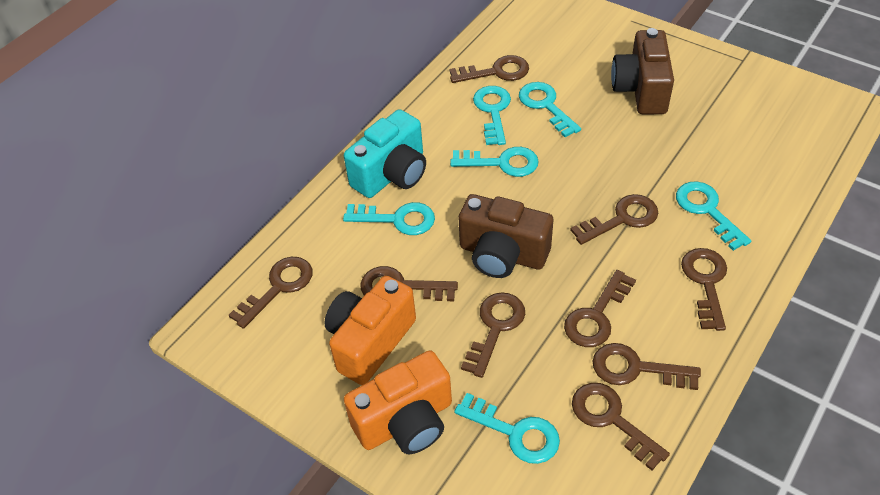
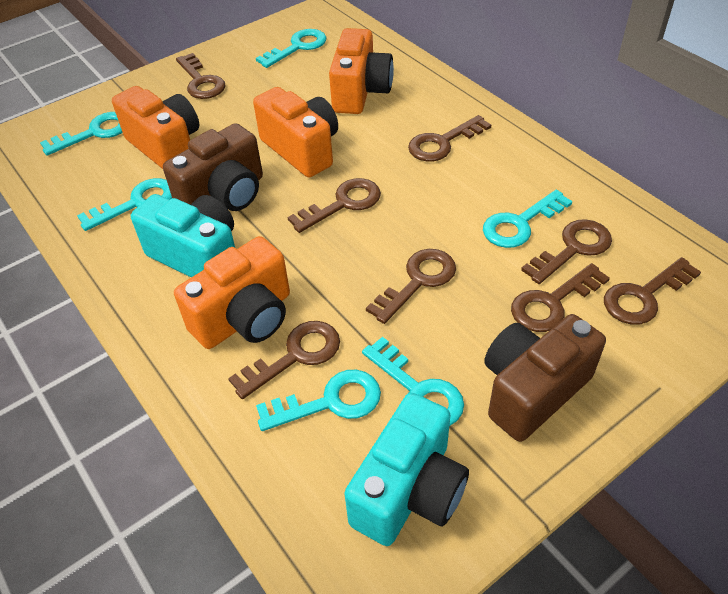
brown key: [229,257,313,329] [360,266,458,301] [449,55,529,83] [461,292,525,378] [564,270,636,347] [570,194,658,245] [572,383,670,470] [592,343,701,390] [681,248,727,331] = 9 -> [176,53,226,99] [228,321,340,399] [287,178,381,233] [366,249,456,324] [408,115,491,162] [511,263,610,332] [521,219,612,284] [604,257,701,325] = 8
orange camera: [324,276,416,385] [344,350,452,454] = 2 -> [112,86,199,169] [174,236,290,349] [253,87,338,177] [329,28,394,114] = 4
turquoise camera: [344,109,426,198] = 1 -> [131,194,235,277] [344,393,469,546] = 2

